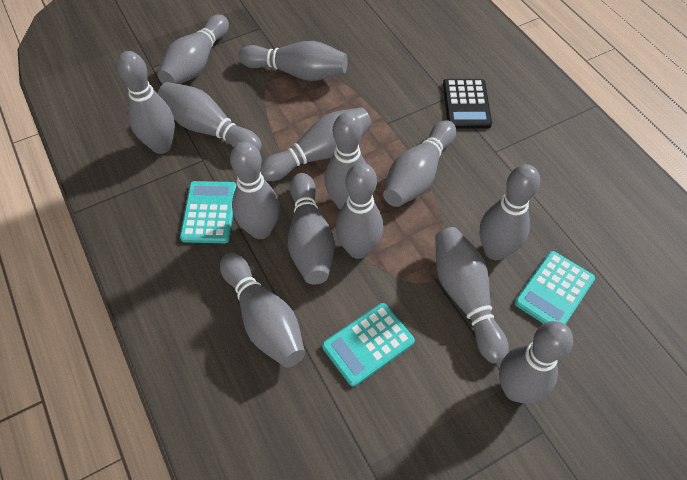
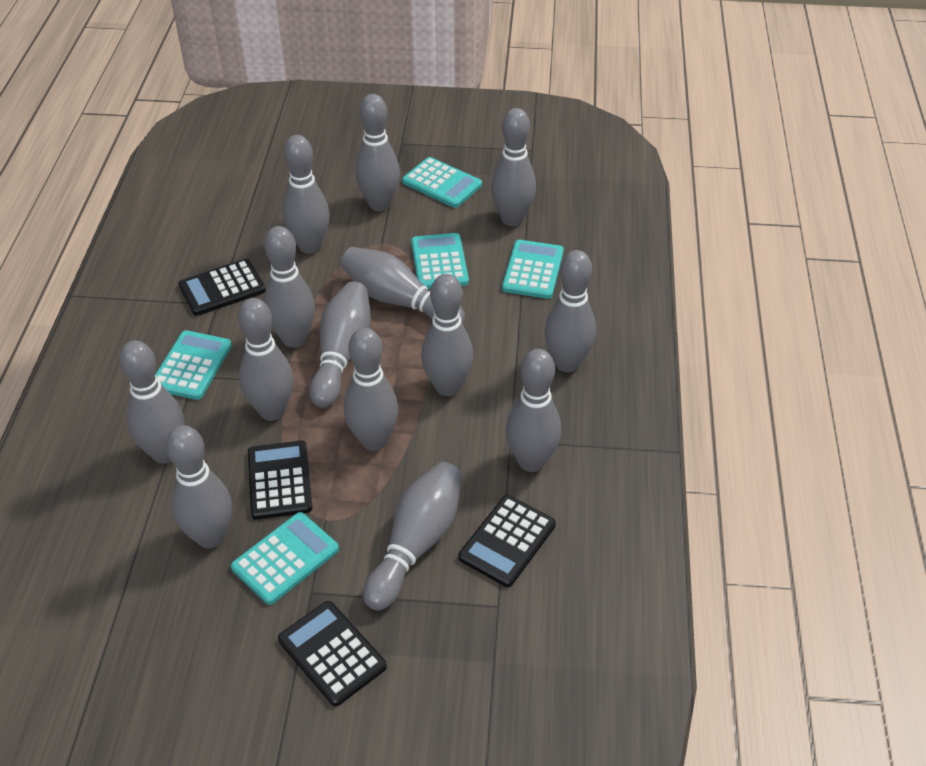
black calculator: [443,79,492,129] = 1 -> [178,259,266,316] [248,440,312,520] [278,601,387,706] [459,495,556,587] = 4
turquoise calculator: [180,181,236,243] [322,303,415,387] [514,251,595,325] = 3 -> [156,330,232,400] [231,512,339,605] [402,157,482,208] [411,233,469,289] [502,240,564,299] = 5

